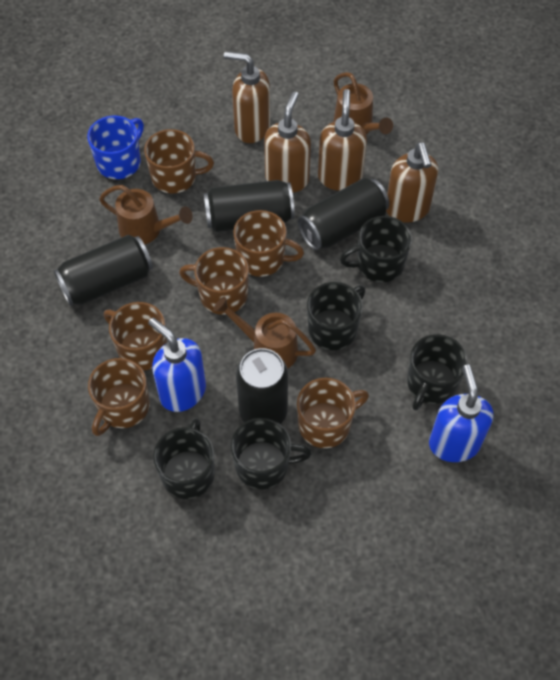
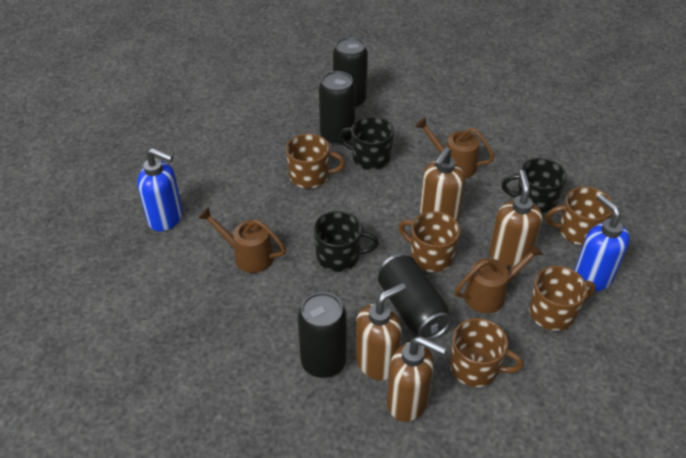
black mug: [153,418,215,499] [231,418,312,489] [307,282,365,350] [340,216,412,282] [407,334,468,411] = 5 -> [313,211,379,272] [339,116,394,170] [501,158,567,215] = 3
blue mug: [87,115,144,179] = 1 -> none = 0
brown mug: [88,358,150,436] [104,302,167,371] [144,129,214,194] [179,247,249,315] [233,210,304,277] [297,378,369,448] = 6 -> [286,133,345,188] [399,211,460,272] [450,318,524,387] [529,266,596,331] [545,187,613,245] = 5

